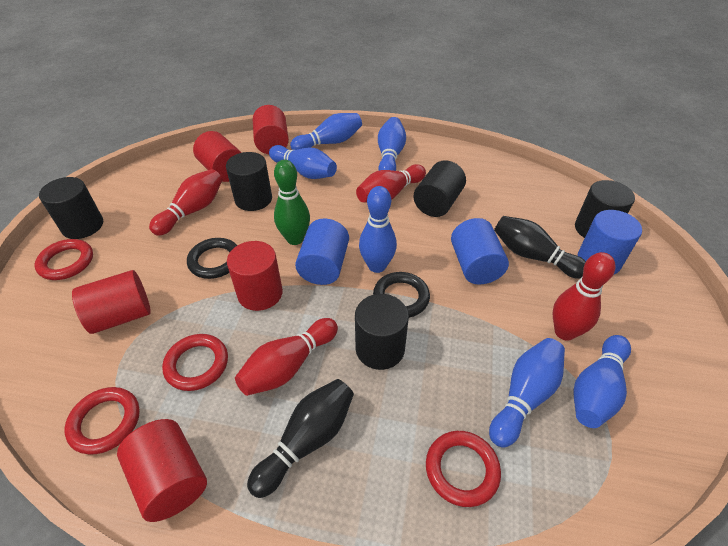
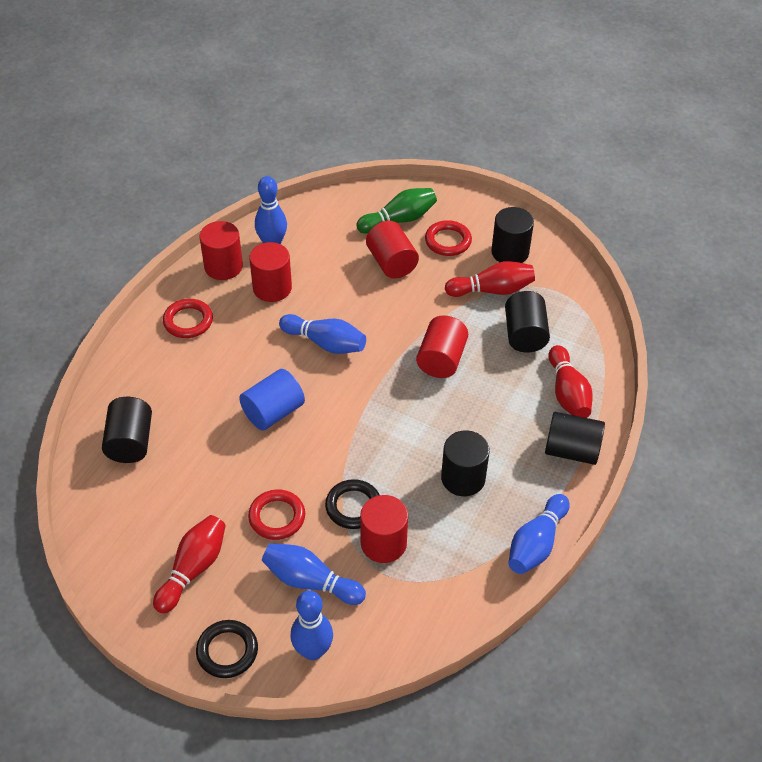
black bowling pin: [247,379,354,498] [494,216,586,279] = 2 -> none = 0
blue bowling pin: [269,145,337,179] [290,113,362,150] [359,186,397,273] [378,117,406,171] [489,338,565,448] [573,335,631,428] = 6 -> [255,176,287,244] [262,543,366,605] [279,314,366,354] [290,590,333,660] [508,494,570,574] = 5
blue cylinder: [295,219,349,285] [451,218,509,285] [578,210,642,274] = 3 -> [239,369,305,431] = 1
red bowling pin: [149,169,222,236] [235,318,338,396] [356,164,426,203] [553,252,616,341] = 4 -> [153,515,226,614] [445,261,535,297] [548,345,593,418] = 3
red ring: [35,239,93,280] [64,387,140,455] [162,334,228,391] [426,431,501,507] = 4 -> [163,299,213,338] [248,489,305,540] [425,220,472,256] = 3

